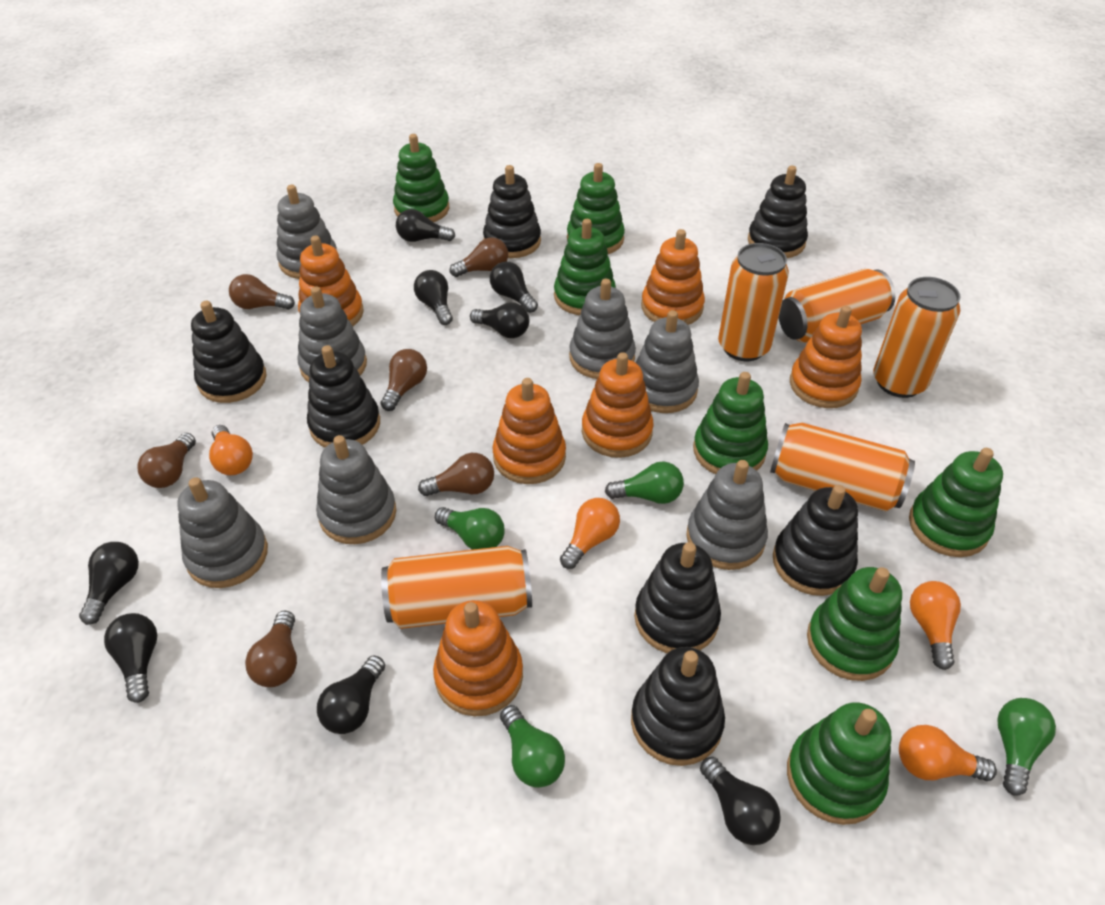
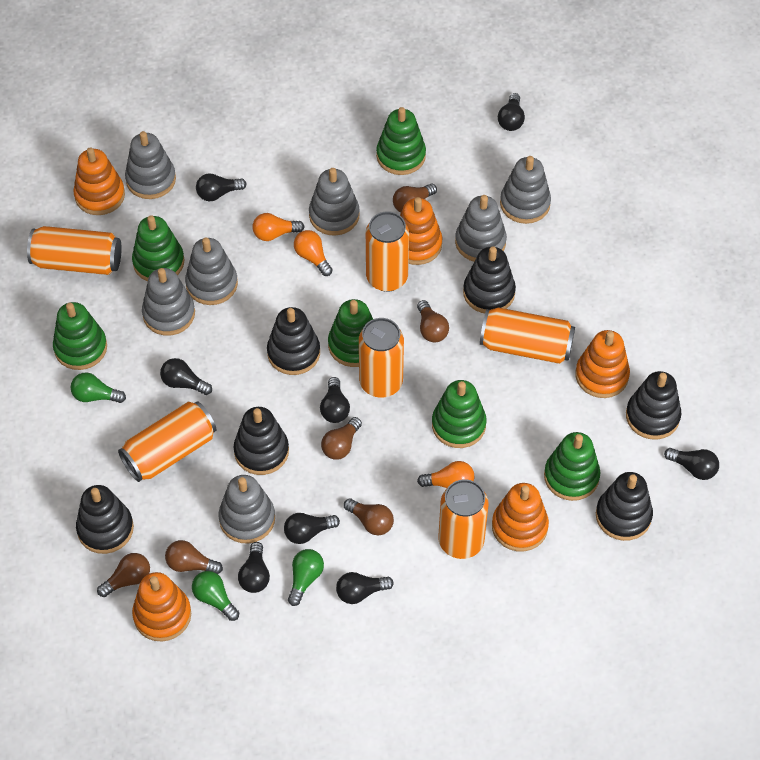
black stacking toy: [191,301,266,403] [307,345,380,447] [483,165,541,258] [631,647,725,766] [634,542,721,653] [748,166,808,258] [773,485,858,596] = 7 -> [76,485,134,554] [233,407,289,475] [267,307,320,375] [463,246,516,313] [596,472,653,541] [626,371,681,440] = 6
green light bulb: [435,507,505,550] [500,705,565,788] [605,461,684,504] [997,698,1056,795] = 4 -> [70,373,126,403] [192,571,239,621] [288,549,324,606] = 3
green stacking toy: [393,134,449,222] [554,219,616,315] [567,163,625,254] [693,372,768,474] [787,702,891,825] [807,567,902,681] [909,448,1003,557] = 7 -> [53,302,107,370] [132,215,184,282] [328,299,373,367] [376,107,426,175] [432,380,487,448] [544,432,600,501] = 6
orange can: [381,546,532,629] [718,243,789,361] [770,423,915,511] [779,269,895,342] [873,277,961,398] = 5 -> [27,226,122,275] [118,402,216,482] [359,318,404,398] [366,211,409,292] [438,479,489,559] [480,307,575,364] = 6
orange light bulb: [209,425,253,475] [560,498,620,569] [899,725,997,781] [910,581,961,670] = 4 -> [252,213,305,241] [294,230,333,276] [417,461,474,488] = 3
orange stacking toy: [298,236,364,326] [433,600,523,716] [493,378,566,484] [582,352,654,458] [641,229,705,325] [790,306,862,408] = 6 -> [73,147,125,215] [132,572,191,641] [400,197,442,265] [492,483,549,552] [575,330,630,398] = 5

